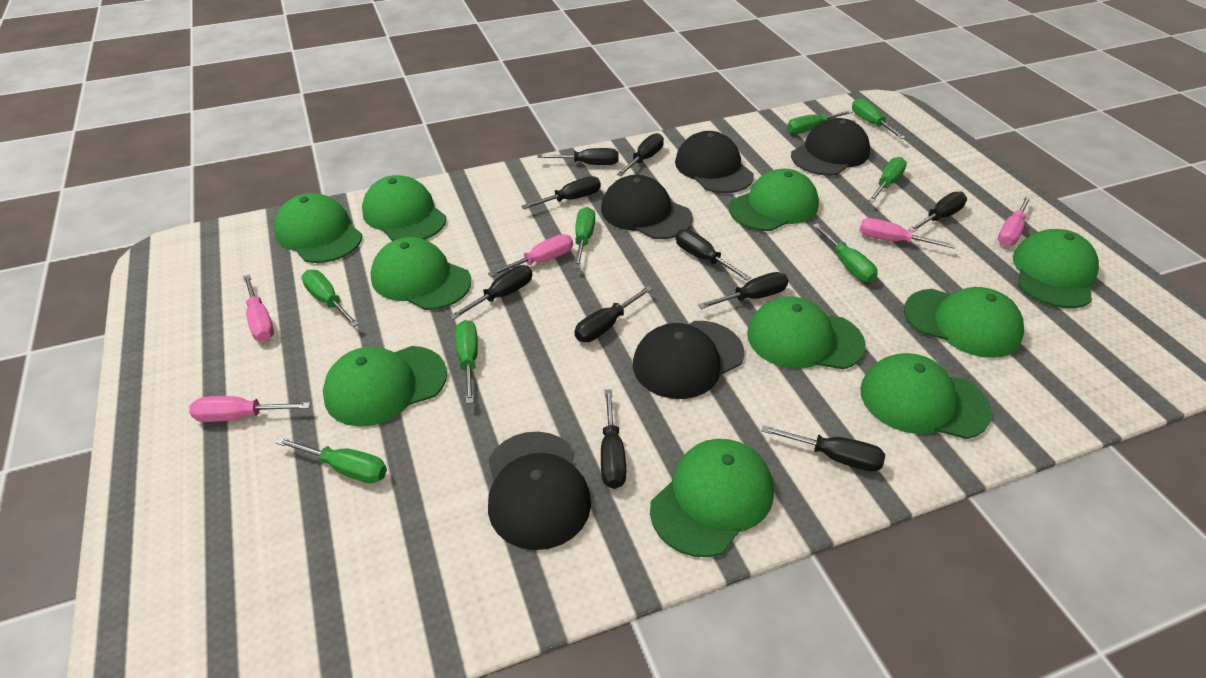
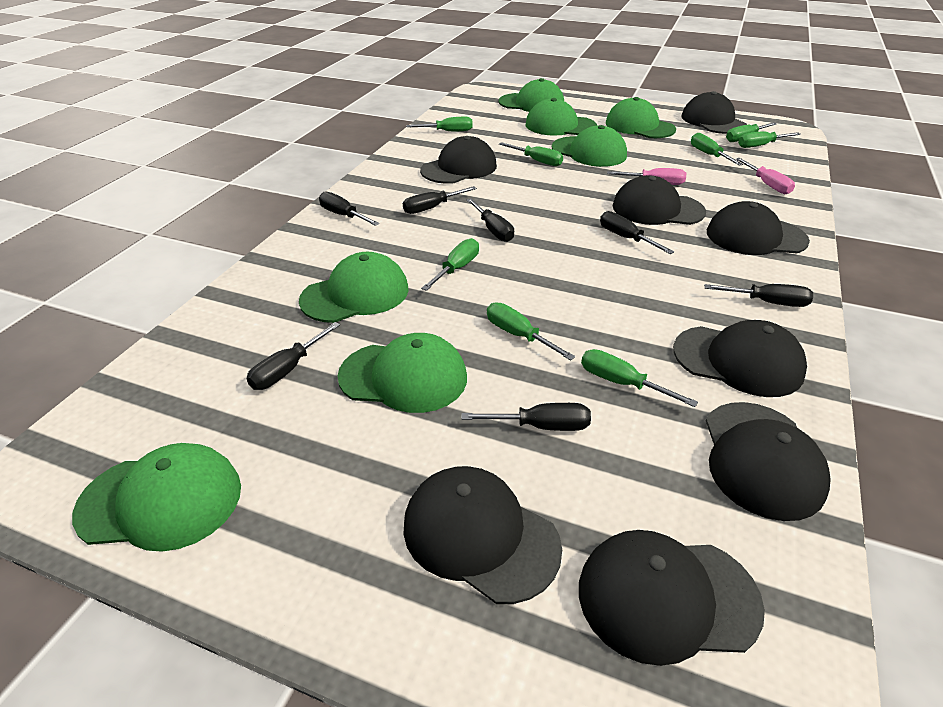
black cap: [488,432,591,550] [601,175,693,239] [633,321,744,399] [675,131,754,193] [791,118,870,176] = 5 -> [403,466,562,604] [420,136,497,184] [579,530,765,666] [612,175,706,225] [673,320,807,397] [681,91,747,134] [706,402,831,521] [707,201,810,255] = 8
black screwdriver: [450,265,532,320] [521,176,601,209] [537,148,618,165] [574,286,652,342] [601,389,626,489] [617,133,664,176] [676,229,751,281] [698,272,789,309] [761,425,885,471] [908,191,967,232] = 10 -> [246,322,340,390] [319,191,380,226] [403,186,477,214] [461,403,591,431] [467,198,514,242] [600,211,674,254] [704,284,813,307] = 7
green cap: [274,193,362,263] [323,346,447,427] [362,175,446,241] [371,237,471,310] [650,439,774,557] [729,169,819,231] [747,296,866,370] [860,353,992,439] [904,287,1024,358] [1013,229,1099,308] = 10 -> [72,443,241,552] [299,252,409,323] [337,333,467,413] [498,78,564,112] [526,98,597,136] [552,125,627,167] [606,97,676,138] = 7
pink screwdriver: [189,396,310,422] [243,274,274,341] [488,234,573,277] [859,218,955,249] [998,196,1031,246] = 5 -> [607,168,686,185] [736,158,795,194] = 2

